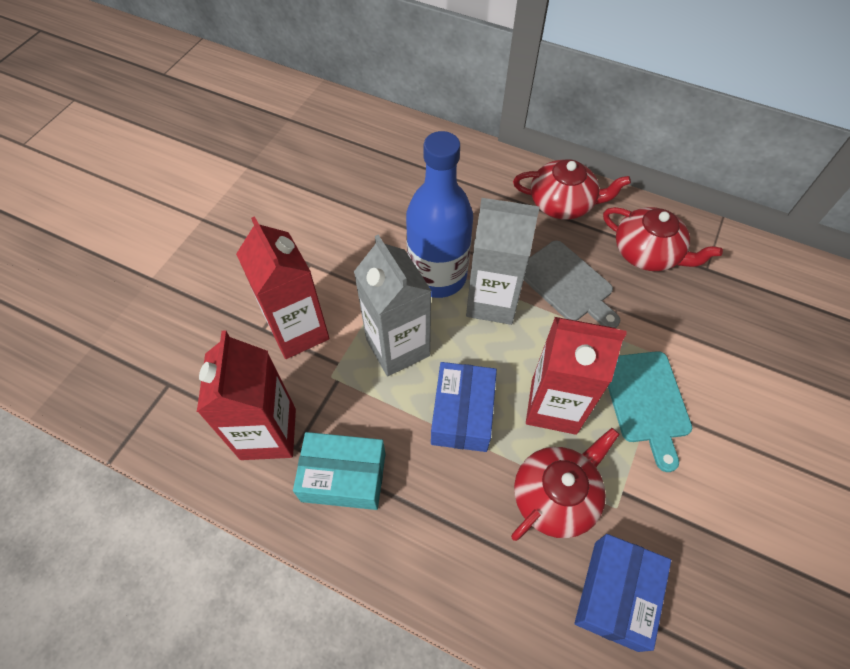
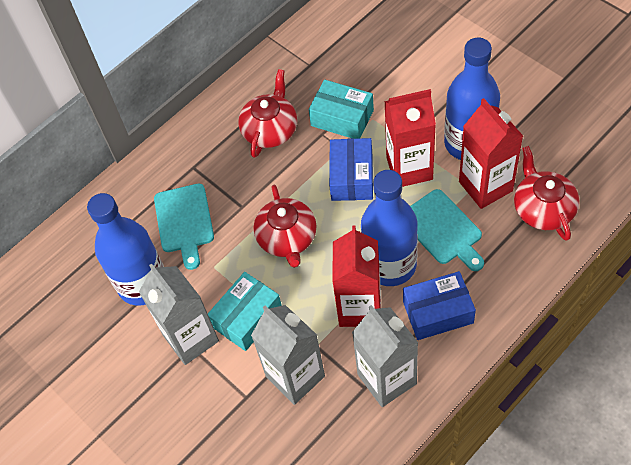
blue bottle: [406,131,473,298] = 1 -> [87,193,164,306] [361,170,418,286] [444,38,500,160] = 3
grey carton: [354,235,432,376] [466,198,540,325] = 2 -> [139,263,219,365] [251,305,325,405] [352,305,418,407] = 3
grey cutting board: [524,241,620,328] = 1 -> none = 0
turquoise box: [293,432,386,510] = 1 -> [208,272,282,351] [309,80,374,139] = 2
turquoise cutting board: [608,351,692,472] = 1 -> [154,183,214,270] [410,189,484,271] = 2

